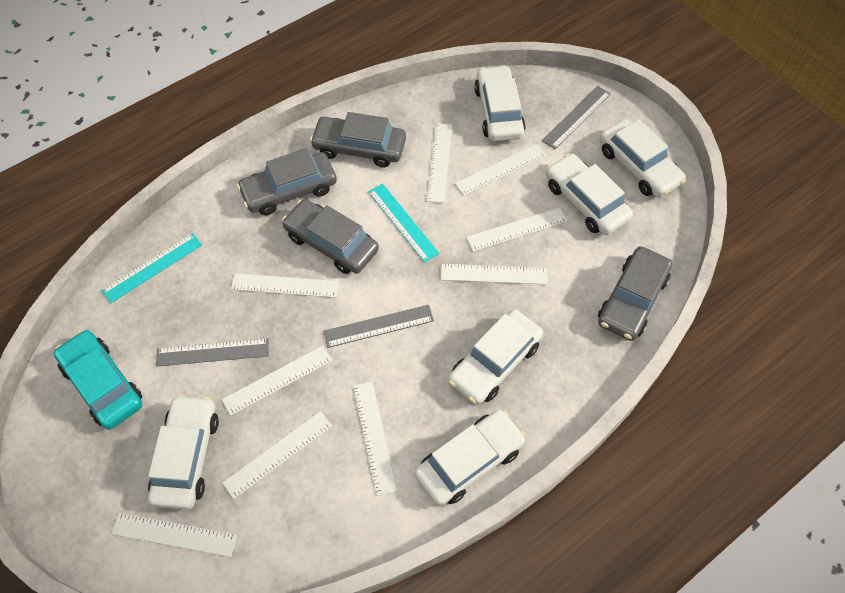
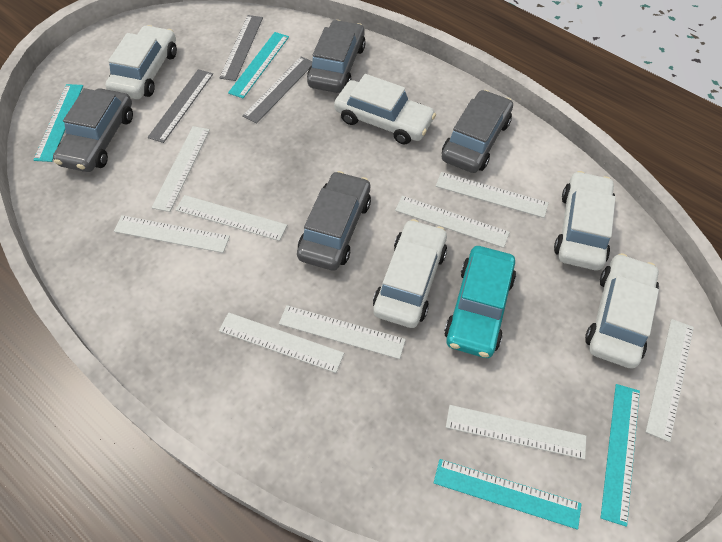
turquoise ruler: [101,233,202,303] [368,184,439,263] = 2 -> [34,84,83,162] [228,32,289,98] [434,459,581,530] [601,384,640,527] = 4
white car: [148,395,219,510] [414,409,526,506] [448,309,543,405] [474,65,525,141] [546,153,633,235] [600,119,686,198] = 6 -> [105,25,177,99] [334,74,436,145] [373,219,447,328] [554,171,615,270] [585,253,659,369] = 5

